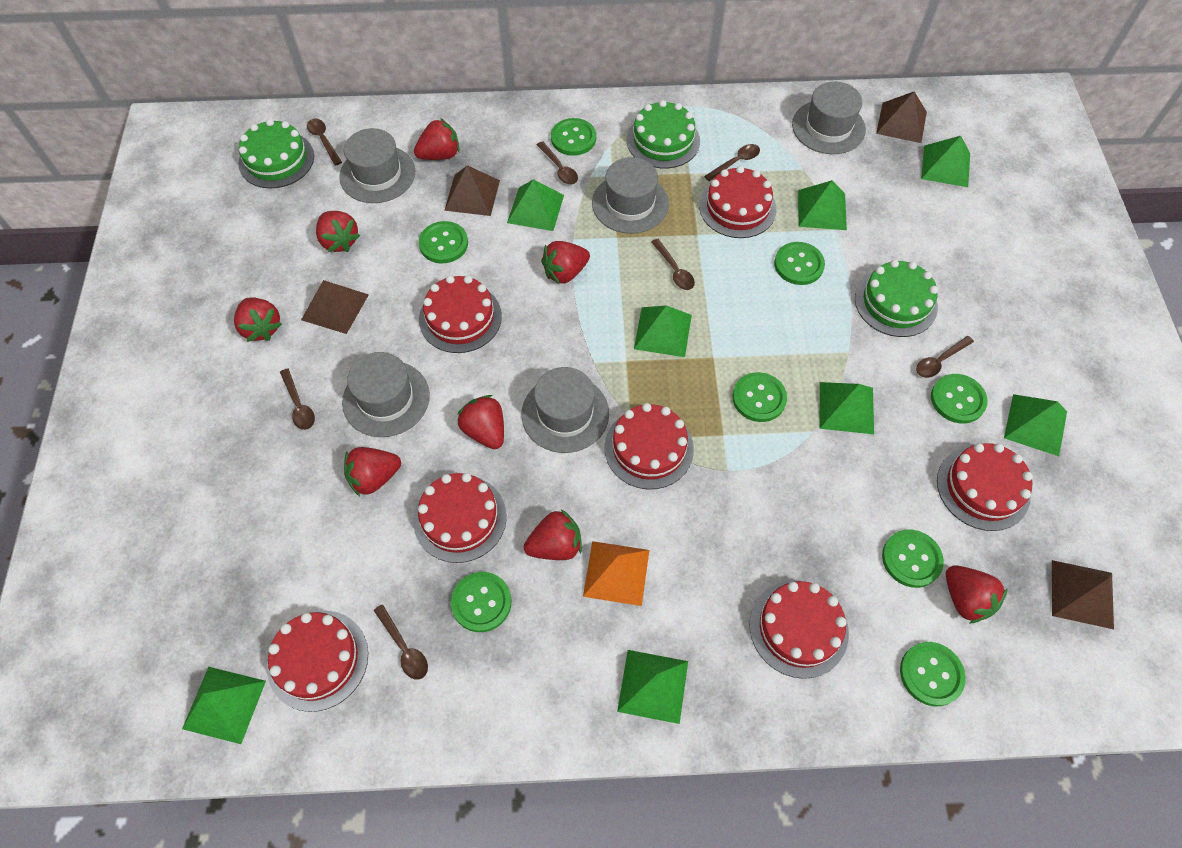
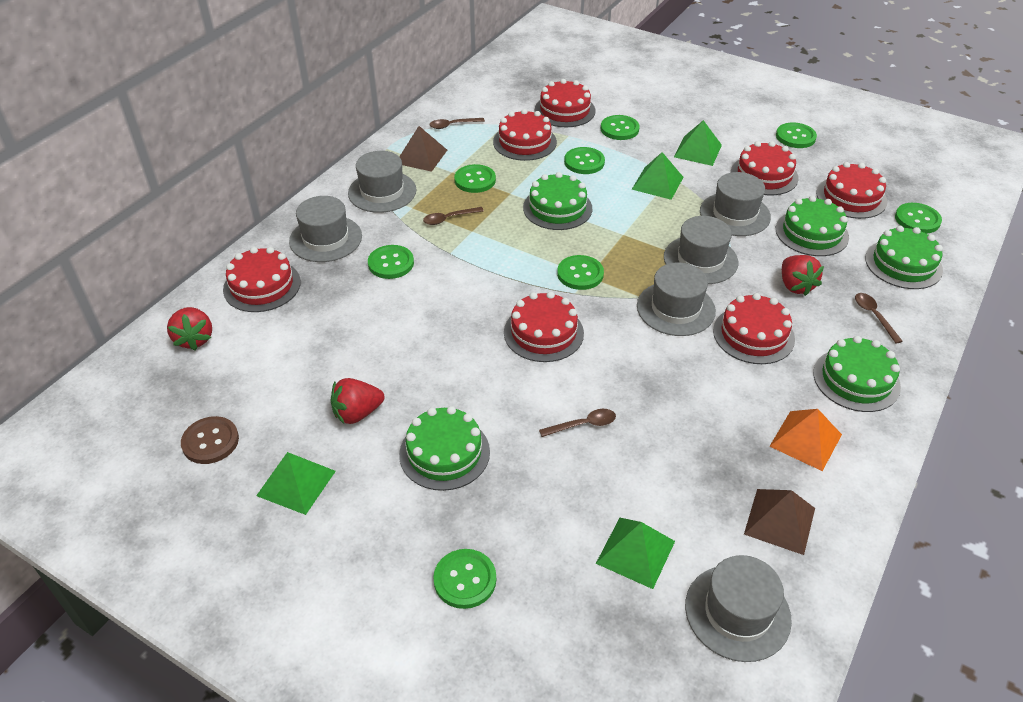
brown button: none = 0 -> [181,416,239,464] = 1
brown pyramid: [301,280,369,334] [444,165,500,216] [876,91,927,143] [1052,560,1114,629] = 4 -> [399,126,447,172] [744,489,815,555] = 2
brown spoon: [280,368,315,430] [307,118,342,166] [374,604,428,680] [537,141,578,185] [651,239,695,290] [704,144,760,181] [916,336,974,378] = 7 -> [423,207,484,225] [430,118,485,129] [539,409,616,437] [855,293,903,344] = 4
green cake: [238,119,314,189] [627,100,700,169] [855,260,938,337] = 3 -> [399,406,490,491] [523,172,592,230] [776,196,849,256] [813,336,901,412] [865,226,943,289] = 5
green pyramid: [182,667,266,744] [507,179,564,231] [617,650,688,724] [634,305,692,357] [798,180,847,230] [820,382,874,434] [921,136,970,187] [1004,394,1067,456] = 8 -> [256,452,336,515] [596,518,675,589] [632,152,683,200] [674,120,722,166] = 4
grey hat: [339,128,415,203] [342,352,430,437] [522,367,609,453] [592,157,669,234] [792,82,866,154] = 5 -> [289,196,362,262] [348,151,416,213] [637,263,716,336] [664,216,738,284] [685,555,792,662] [700,172,771,236] = 6
red strawberry: [234,297,282,342] [316,211,360,252] [344,447,401,496] [414,118,460,160] [457,395,504,449] [524,509,582,560] [541,241,590,284] [946,565,1008,623] = 8 -> [167,307,212,350] [331,378,384,424] [782,255,824,296] = 3

